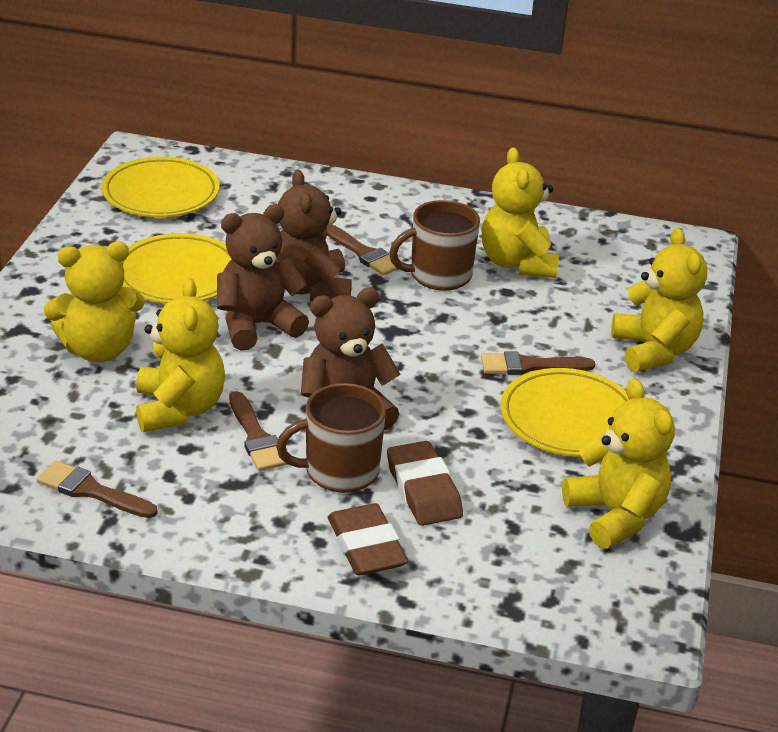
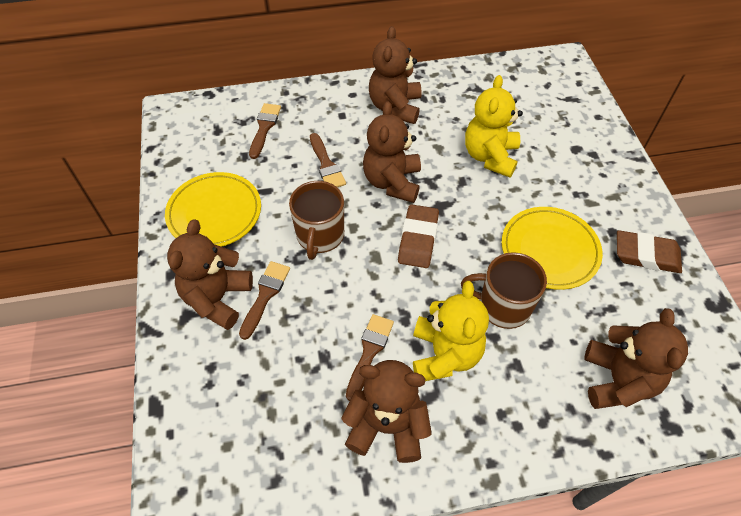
brown teddy bear: [217,204,309,351] [276,169,352,301] [301,287,401,431] = 3 -> [167,219,253,330] [341,360,432,463] [363,101,421,203] [369,26,422,124] [584,308,688,409] = 5
yellow plate: [102,157,219,217] [122,233,232,304] [501,368,629,457] = 3 -> [165,172,261,247] [502,207,603,290] = 2
yellow teddy bear: [44,242,145,362] [136,278,225,432] [482,147,559,278] [562,379,675,549] [611,228,707,372] = 5 -> [413,281,489,381] [465,75,523,178] = 2

